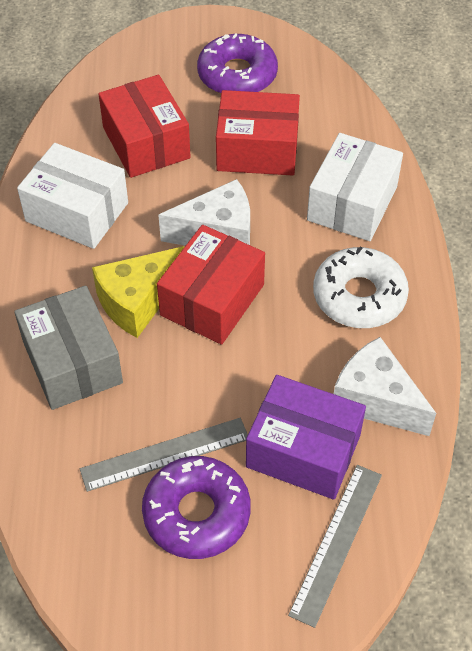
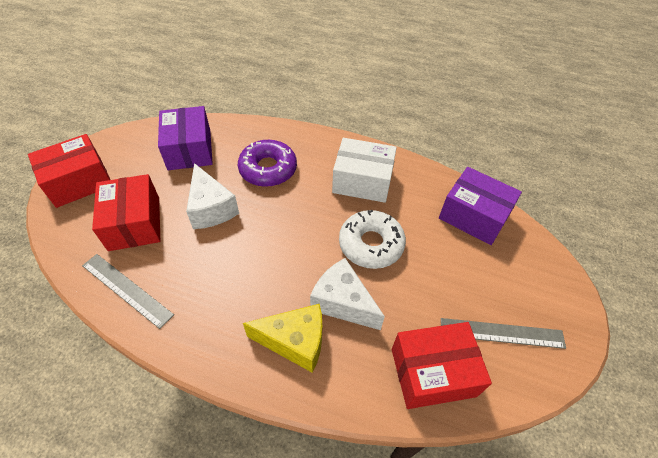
grey box: [14,286,123,410] = 1 -> none = 0
purple box: [246,375,366,500] = 1 -> [158,106,213,170] [439,167,522,245] = 2
purple donut: [142,456,251,559] [197,33,278,94] = 2 -> [238,140,297,187] = 1
white box: [17,143,128,249] [307,133,403,241] = 2 -> [332,138,397,203] = 1

